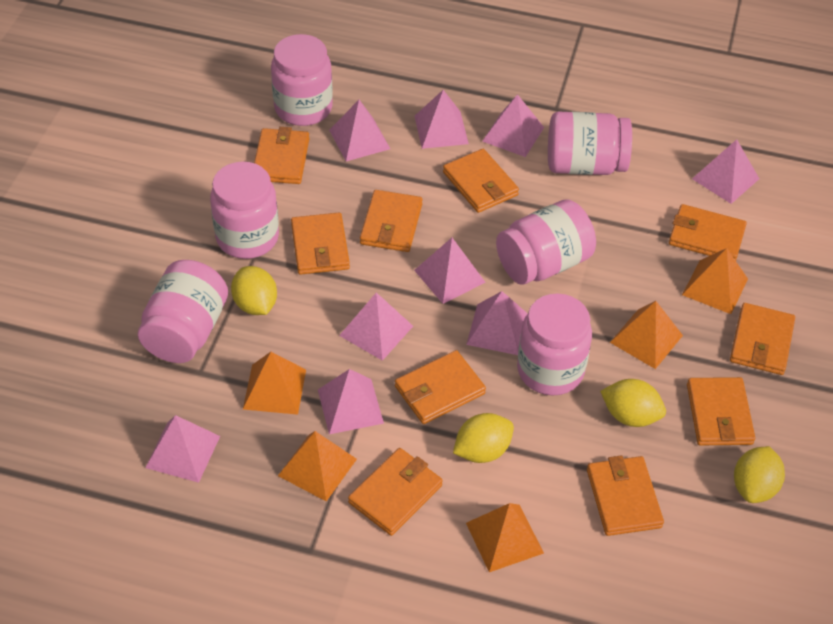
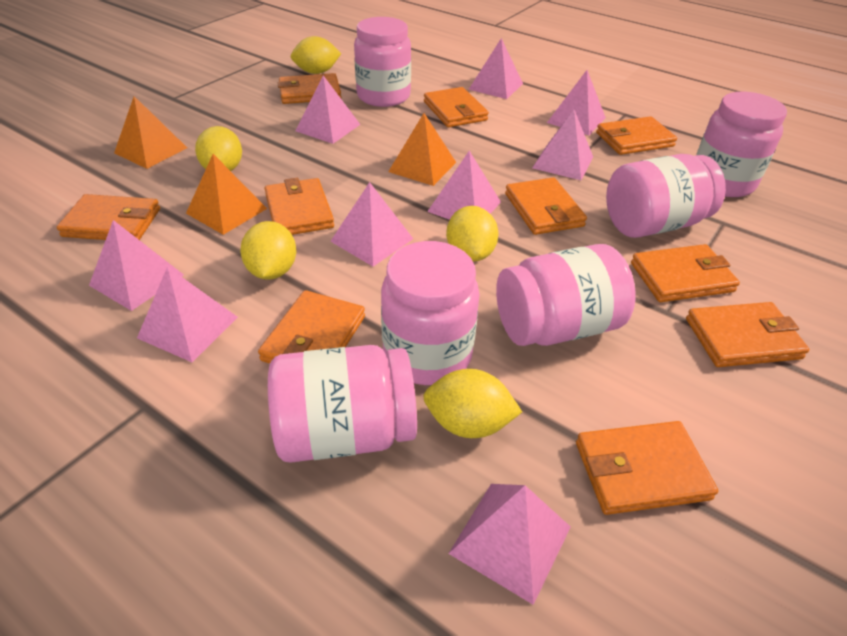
orange pyramid: [243,352,306,415] [278,431,357,501] [466,503,544,572] [610,301,683,369] [682,248,748,314] = 5 -> [114,96,187,169] [186,154,267,235] [388,113,456,186] = 3
yellow lemon: [231,266,277,315] [453,413,514,463] [600,379,666,427] [734,446,785,503] = 4 -> [195,126,242,171] [240,221,296,280] [291,36,341,74] [423,369,522,438] [446,206,499,262] = 5

